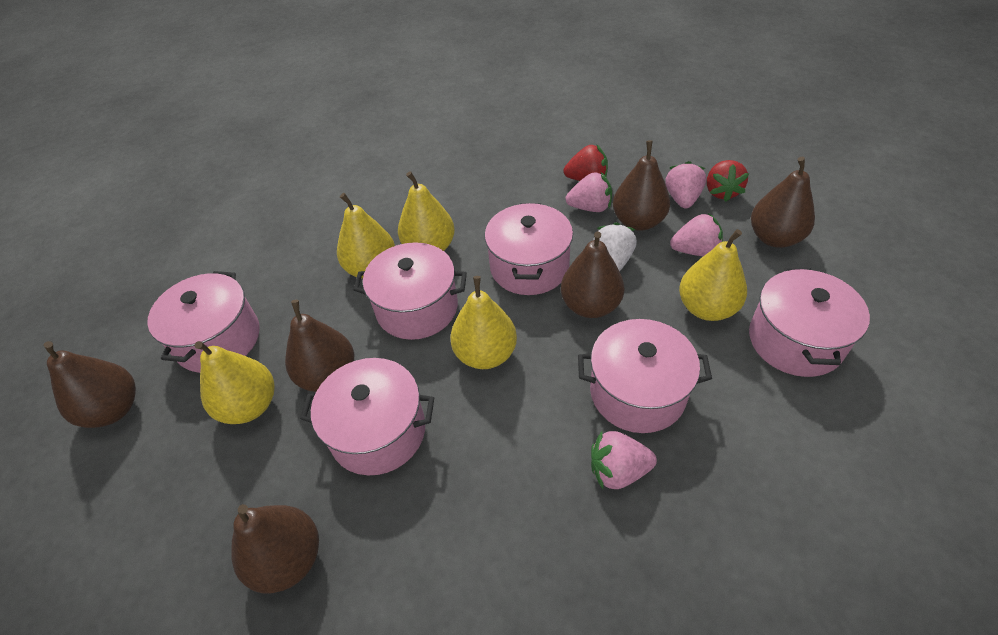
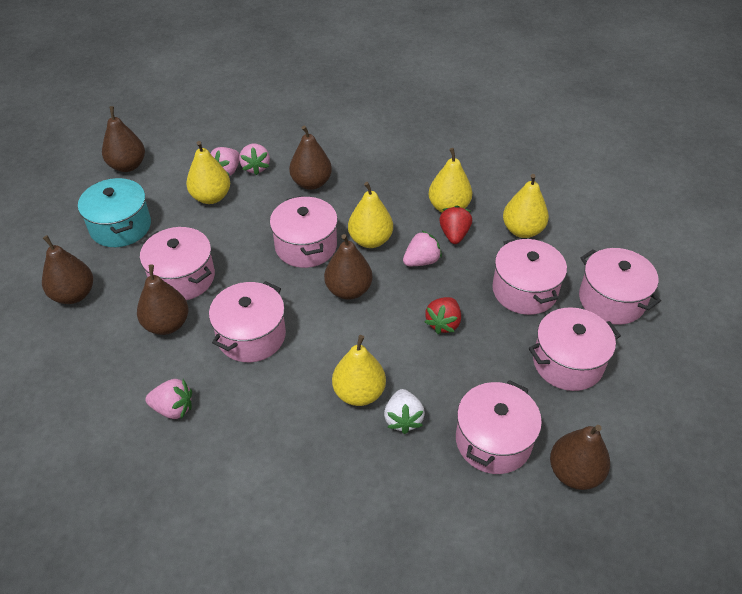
pink pot: [147,271,260,373] [300,358,434,475] [353,242,467,340] [485,203,573,295] [578,319,712,433] [749,267,870,377] = 6 -> [140,227,215,300] [209,281,286,362] [270,196,338,268] [456,380,542,474] [492,238,567,315] [529,307,621,391] [579,248,661,325] = 7
turquoise pot: none = 0 -> [78,178,151,247] = 1

